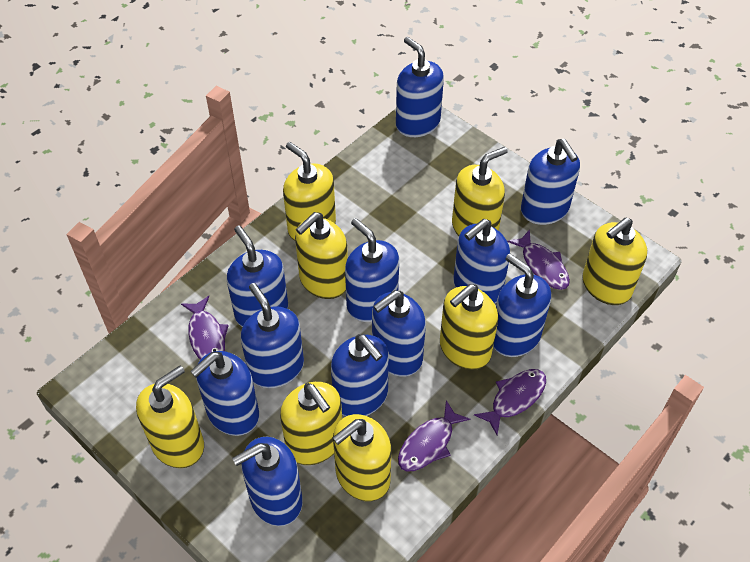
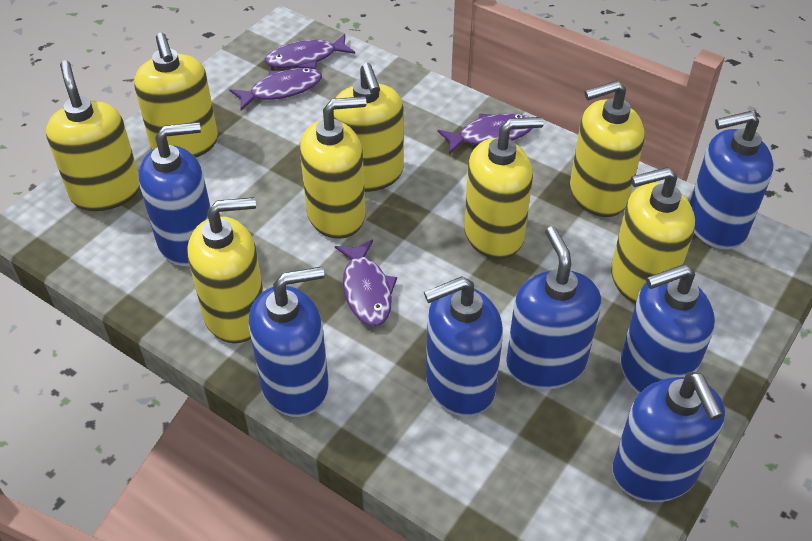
blue soap dispenser: [190,351,259,436] [227,225,288,327] [232,437,303,526] [241,283,304,388] [331,334,389,416] [345,218,399,322] [372,290,426,377] [396,37,444,137] [453,219,510,304] [493,254,551,357] [521,139,580,225] = 11 -> [138,122,210,266] [249,266,329,417] [424,276,503,417] [506,226,601,389] [612,372,725,502] [621,264,715,394] [689,111,773,250] = 7

